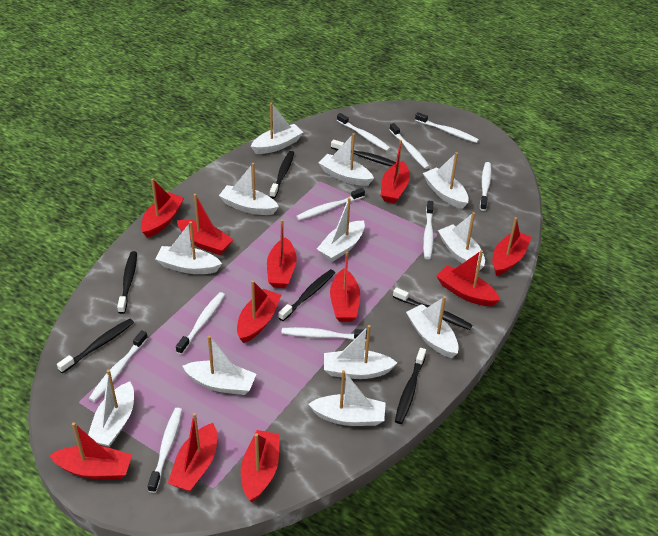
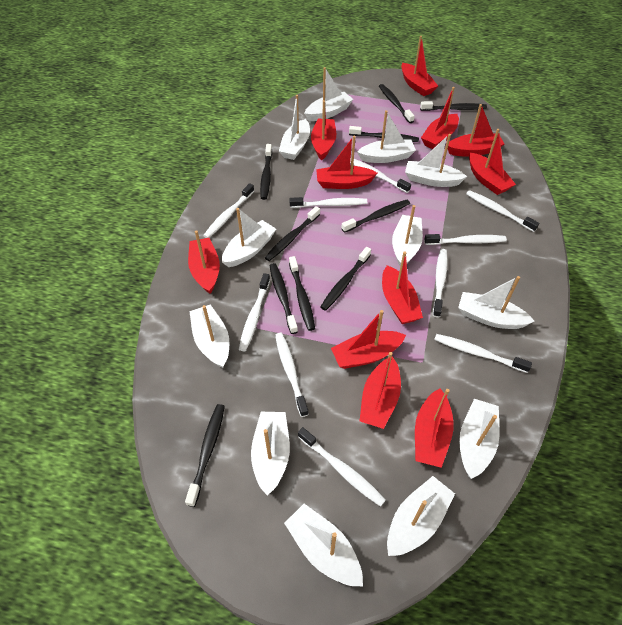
black toothbrush: [57,319,134,373] [117,251,137,314] [269,151,294,198] [278,269,335,321] [331,140,396,166] [393,287,472,330] [395,348,426,424] = 7 -> [185,404,225,507] [260,144,272,200] [265,206,320,261] [270,263,298,334] [289,256,315,331] [320,247,371,311] [341,200,410,233] [349,126,419,142] [379,84,415,123] [420,101,487,111] = 10

